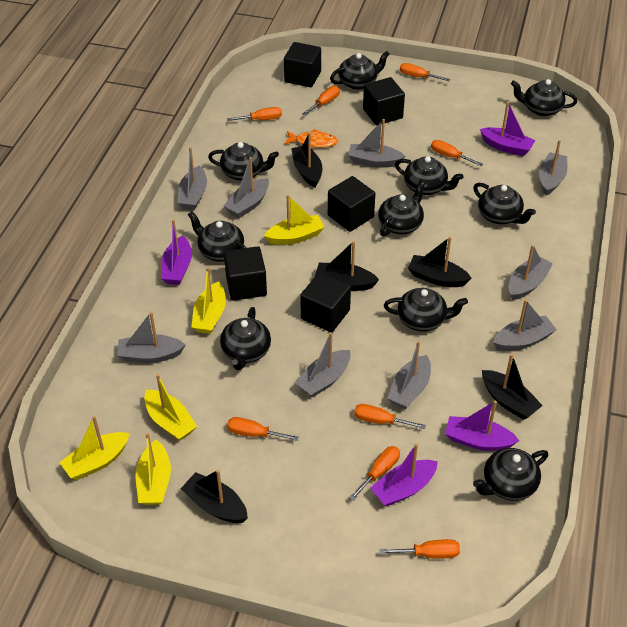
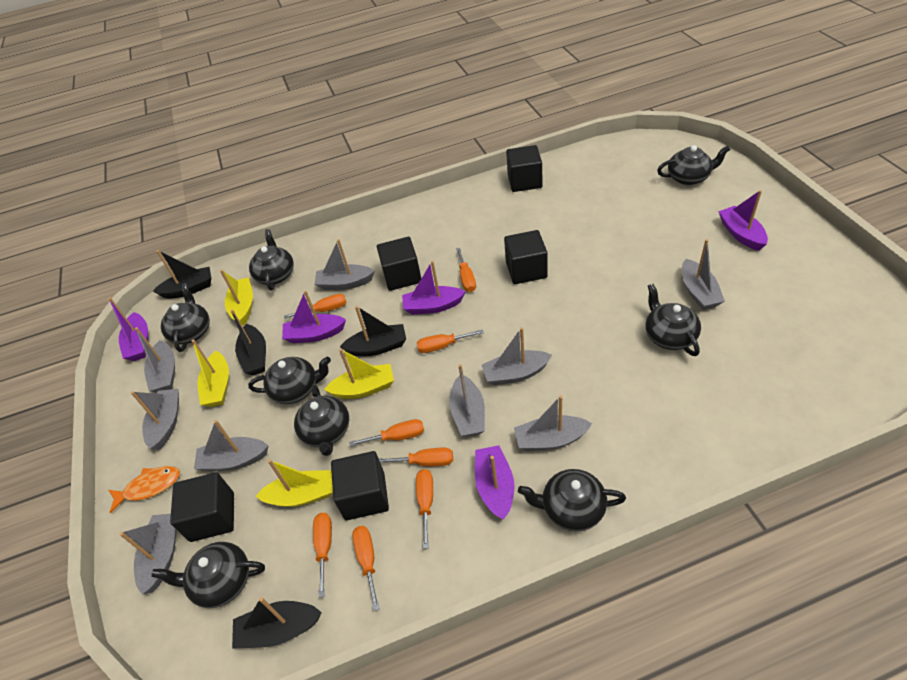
black boat: [181,469,248,523] [291,132,322,188] [315,241,379,291] [408,236,472,287] [482,354,543,420] = 5 -> [153,250,211,299] [230,309,266,375] [232,597,322,649] [340,306,406,356] = 4
black teapot: [188,211,246,262] [208,142,279,180] [220,307,271,370] [330,51,390,90] [378,181,425,236] [384,288,468,332] [395,156,464,195] [473,183,536,224] [473,448,548,501] [511,79,577,116] = 10 -> [151,542,265,608] [161,283,210,352] [248,357,331,404] [249,229,294,291] [294,384,349,456] [518,469,626,532] [646,284,701,356] [657,145,730,185] = 8
purple boat: [161,219,192,285] [371,443,438,506] [445,401,519,451] [480,102,535,156] = 4 -> [108,298,148,361] [282,290,346,343] [402,261,465,314] [475,445,515,520] [718,190,768,251] = 5
yellow boat: [59,416,130,480] [136,433,171,505] [144,374,197,441] [191,267,226,334] [264,195,325,245] = 5 -> [192,339,229,407] [220,269,253,326] [256,459,333,507] [324,348,394,399] = 4

